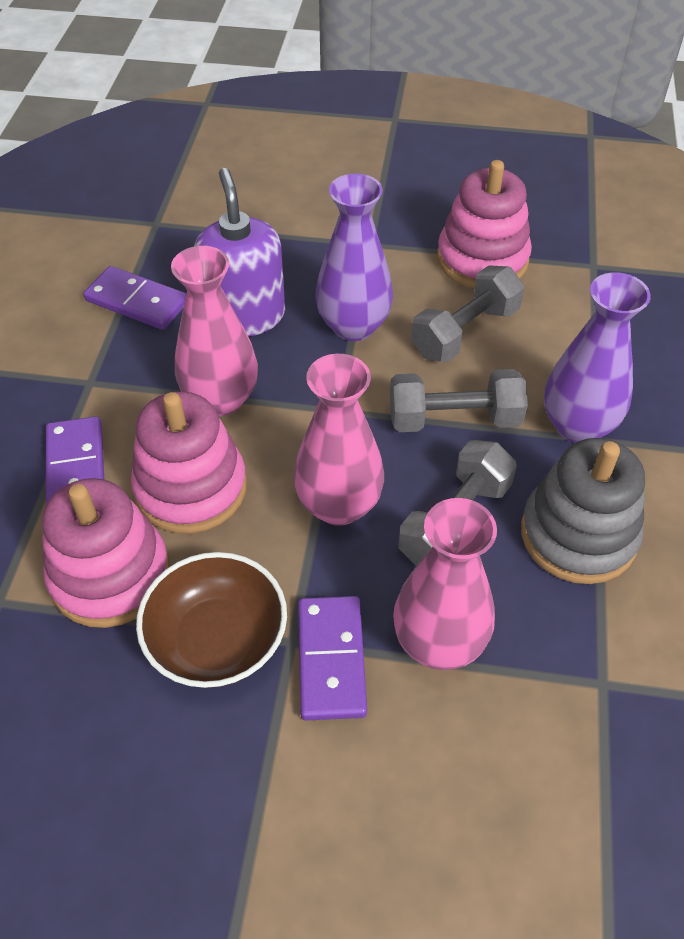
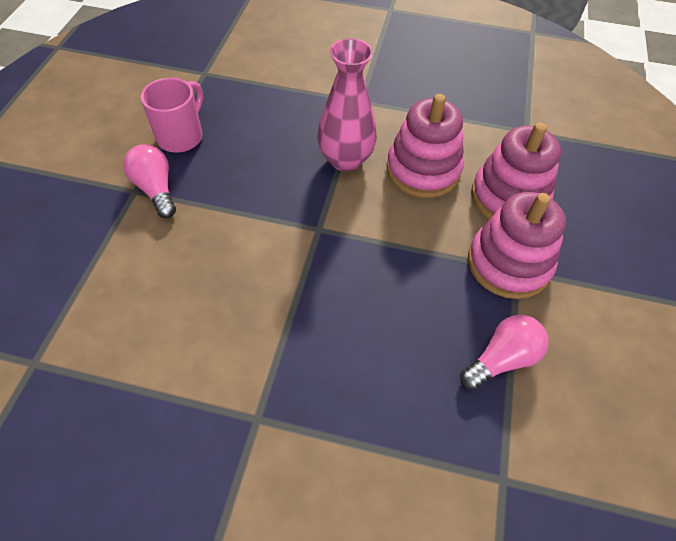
brown bowl: [136,552,287,688] = 1 -> none = 0
grey dumbbell: [390,369,528,432] [399,440,517,566] [411,265,525,362] = 3 -> none = 0
grey stacking toy: [521,438,645,584] = 1 -> none = 0
pink light bulb: none = 0 -> [123,145,176,218] [460,315,549,390] = 2
pink mug: none = 0 -> [141,78,203,153] = 1
pink vase: [171,246,258,416] [294,354,384,526] [393,498,497,670] = 3 -> [317,38,377,171] = 1
purple domino: [46,416,104,504] [83,266,186,330] [298,596,367,720] = 3 -> none = 0
purple soap dispenser: [194,168,285,337] = 1 -> none = 0
purple vase: [316,173,393,341] [544,272,651,443] = 2 -> none = 0

